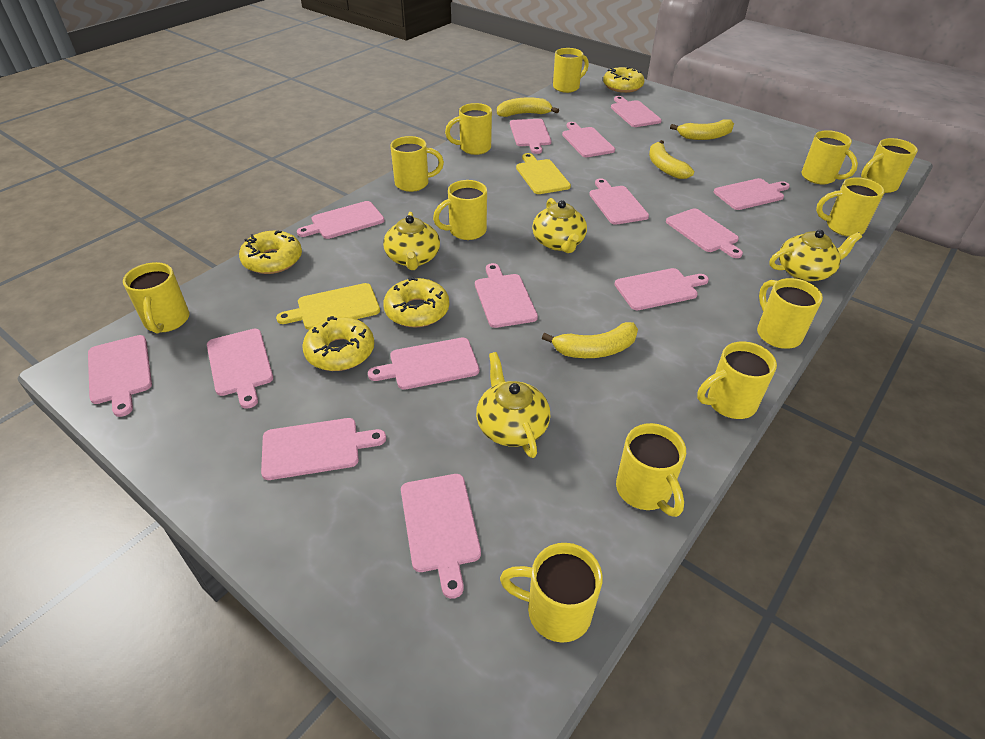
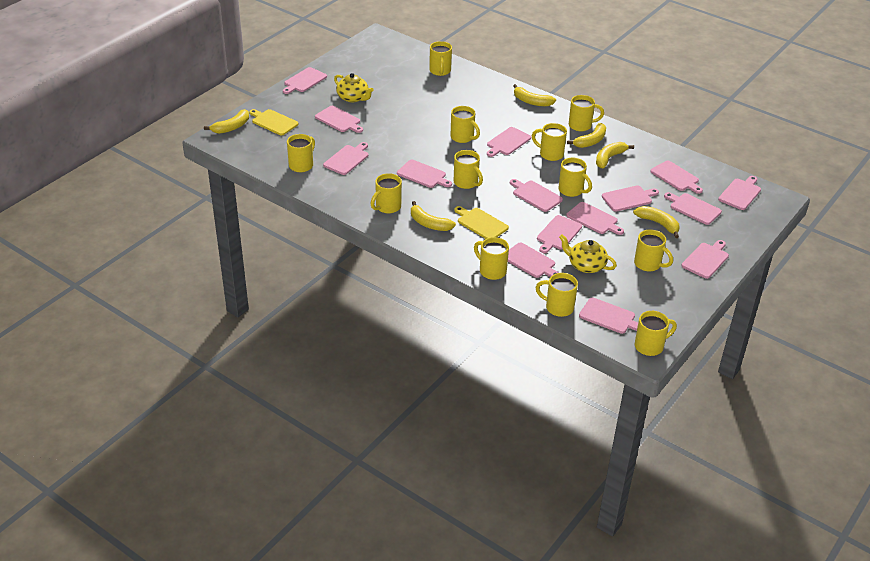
pink cutting board: [88,335,152,417] [207,329,273,409] [261,418,386,480] [297,201,385,239] [368,338,479,390] [401,474,481,599] [475,263,538,328] [510,119,551,154] [562,122,615,157] [589,178,649,225] [611,96,662,127] [614,268,709,310] [666,208,743,258] [714,178,790,210] = 14 -> [283,67,327,94] [315,106,363,133] [323,142,368,175] [397,160,452,188] [487,127,531,157] [508,242,559,278] [510,179,563,212] [537,215,582,253] [566,202,624,235] [579,297,638,334] [602,185,659,212] [650,161,703,194] [664,192,722,225] [681,240,729,279] [718,176,761,210] = 15
yellow banana: [497,97,559,117] [542,322,638,358] [649,140,694,179] [670,119,734,140] = 4 -> [204,109,249,134] [411,201,456,231] [513,84,556,106] [567,123,606,148] [596,142,634,168] [633,206,680,238] = 6
yellow donut: [239,230,302,274] [302,316,374,371] [383,277,449,328] [603,67,645,93] = 4 -> none = 0
yellow teapot: [383,212,440,270] [476,352,550,458] [532,198,587,253] [770,230,862,282] = 4 -> [334,73,374,103] [559,234,617,273] = 2

